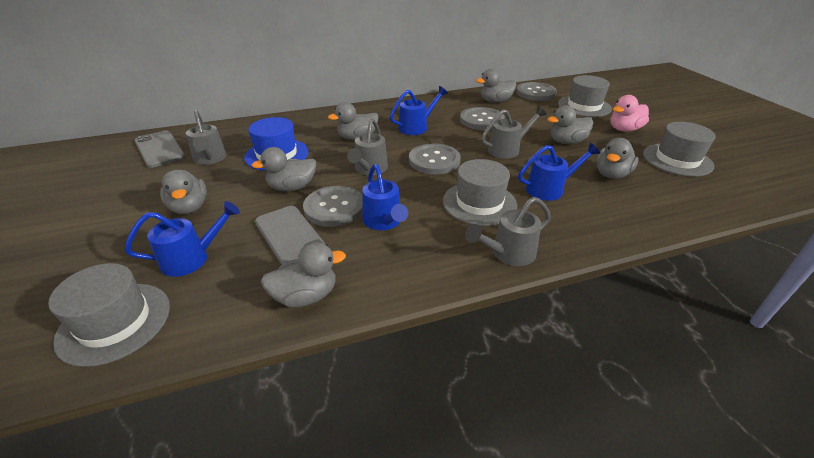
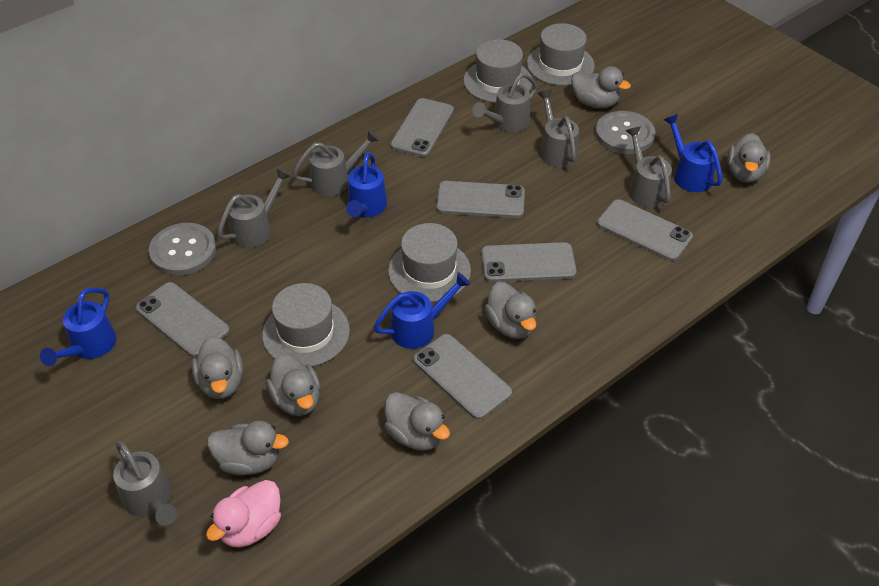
blue hat: [244,117,309,171] = 1 -> none = 0
grey button: [303,186,363,227] [409,144,461,174] [460,107,505,130] [516,82,557,101] = 4 -> [149,223,217,275] [595,111,655,154] = 2
grey phone: [135,131,185,168] [255,206,325,265] = 2 -> [136,282,230,357] [390,98,454,157] [413,334,512,420] [436,181,525,218] [481,242,577,282] [597,199,693,261] = 6
grey watering can: [186,110,227,165] [347,118,388,175] [465,197,551,266] [481,106,547,159] = 4 -> [113,441,177,526] [217,168,291,248] [293,130,380,196] [473,73,537,132] [537,90,579,167] [626,127,672,207] = 6

